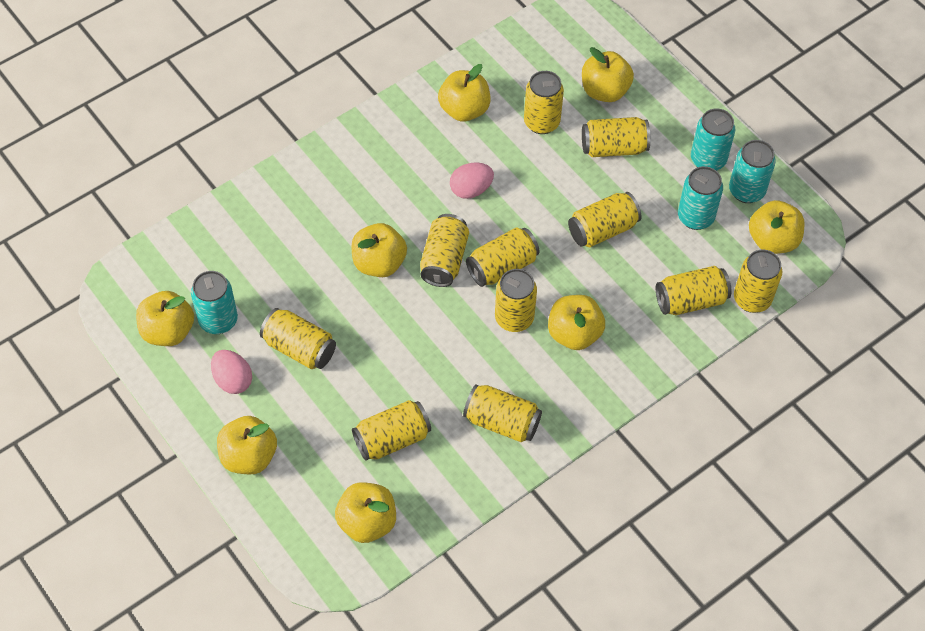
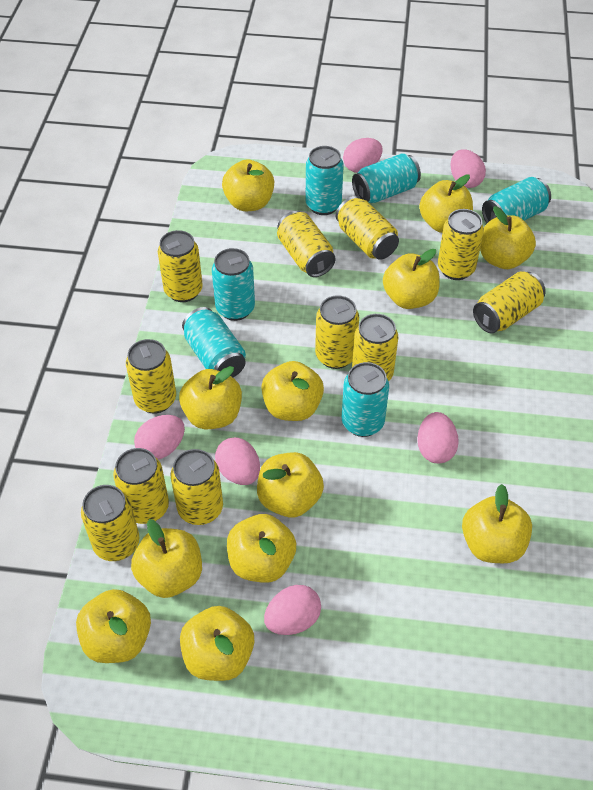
pink egg: [211,350,252,394] [450,163,494,199] = 2 -> [134,415,185,460] [215,437,260,485] [264,585,321,635] [343,138,383,173] [417,412,459,463] [450,149,486,188] = 6
turquoise can: [191,271,238,334] [678,166,723,230] [691,109,736,171] [729,140,776,203] = 4 -> [182,307,246,378] [212,248,255,321] [306,146,344,215] [342,362,389,437] [352,153,421,203] [482,177,551,223] = 6
yellow apple: [136,291,194,346] [217,416,277,474] [335,482,396,543] [351,223,407,277] [438,64,491,122] [548,295,605,350] [582,47,634,102] [749,200,805,254] = 8 -> [76,589,151,663] [131,519,202,598] [179,366,242,429] [180,606,254,681] [222,159,274,211] [227,514,296,583] [257,452,324,517] [261,361,324,421] [383,249,440,309] [419,174,473,233] [462,484,532,563] [480,206,536,269] = 12

